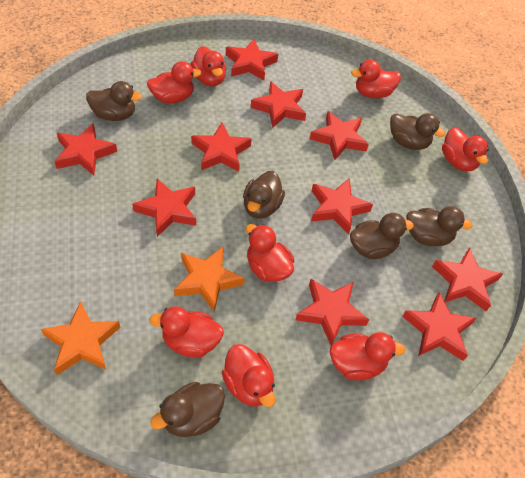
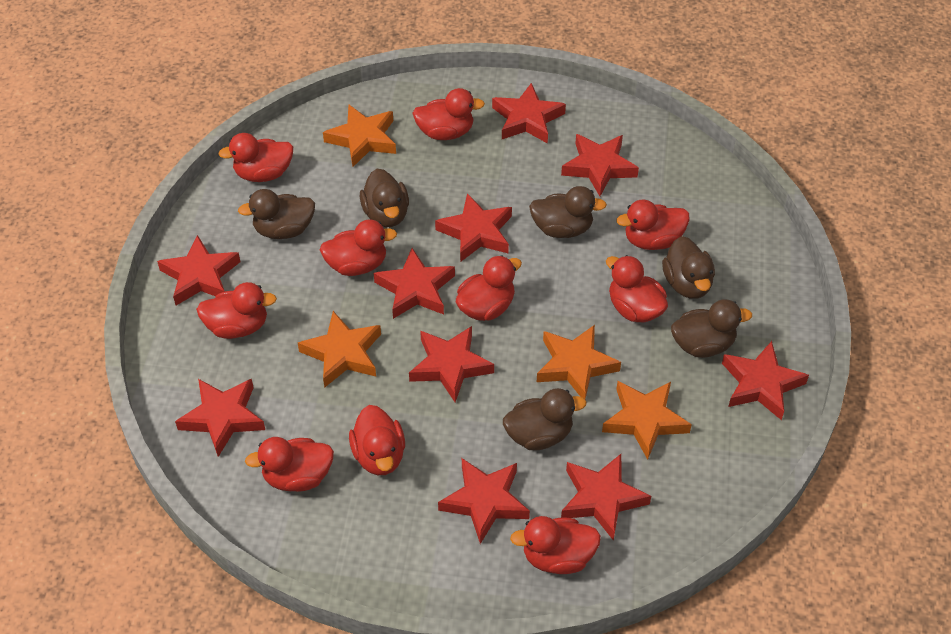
orange star: [41,301,121,375] [174,247,245,312] = 2 -> [298,311,381,388] [323,105,396,167] [537,325,621,399] [602,381,692,460] = 4
red duck: [147,61,202,103] [149,306,224,358] [191,46,226,86] [222,344,275,407] [246,224,294,282] [330,332,405,380] [351,60,401,98] [442,127,489,171] = 8 -> [196,282,277,339] [218,133,293,182] [245,437,334,492] [320,220,397,276] [349,405,405,475] [412,88,485,140] [456,255,522,321] [510,516,601,574] [606,255,668,322] [616,199,690,250] = 10

